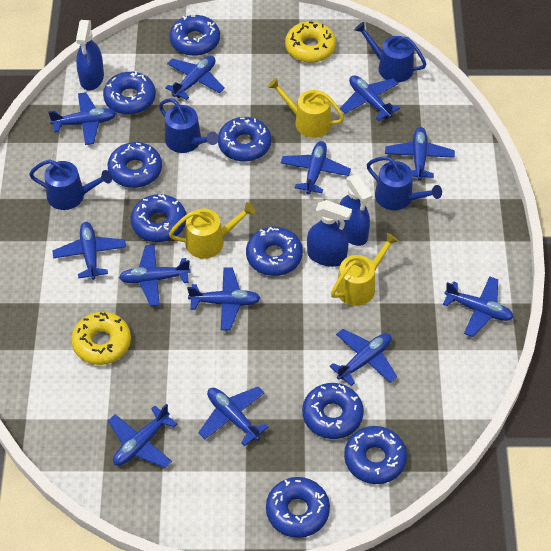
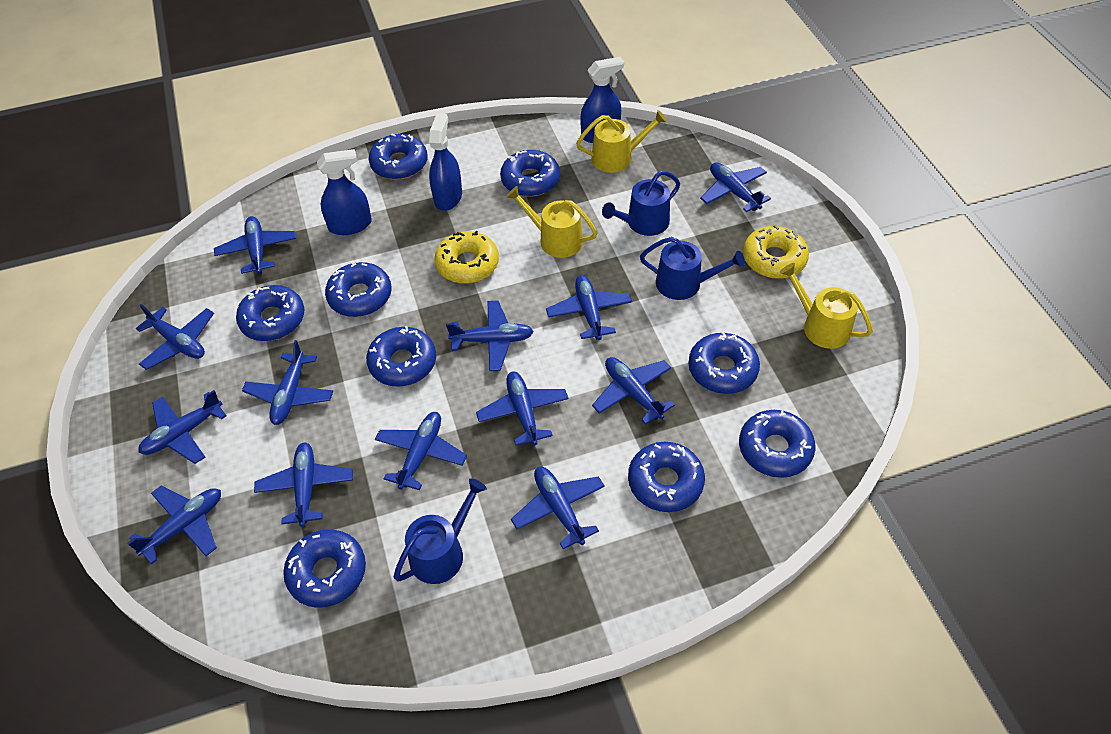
blue plane: [48,92,116,145] [52,222,126,280] [108,404,177,468] [119,244,191,306] [165,56,225,100] [187,267,261,330] [198,387,268,446] [281,141,351,194] [329,329,397,386] [340,75,400,121] [385,127,455,180] [443,276,514,337] = 12 -> [127,485,221,565] [136,304,214,370] [138,390,226,464] [214,216,296,274] [242,340,333,425] [254,442,353,527] [375,412,467,490] [446,300,534,371] [476,371,569,446] [511,467,605,549] [546,275,632,340] [592,357,675,425] [700,162,771,212] = 13
blue watering can: [29,160,112,210] [159,98,219,153] [354,22,426,82] [367,156,442,210] = 4 -> [394,478,487,584] [602,171,680,236] [640,237,745,300] = 3

